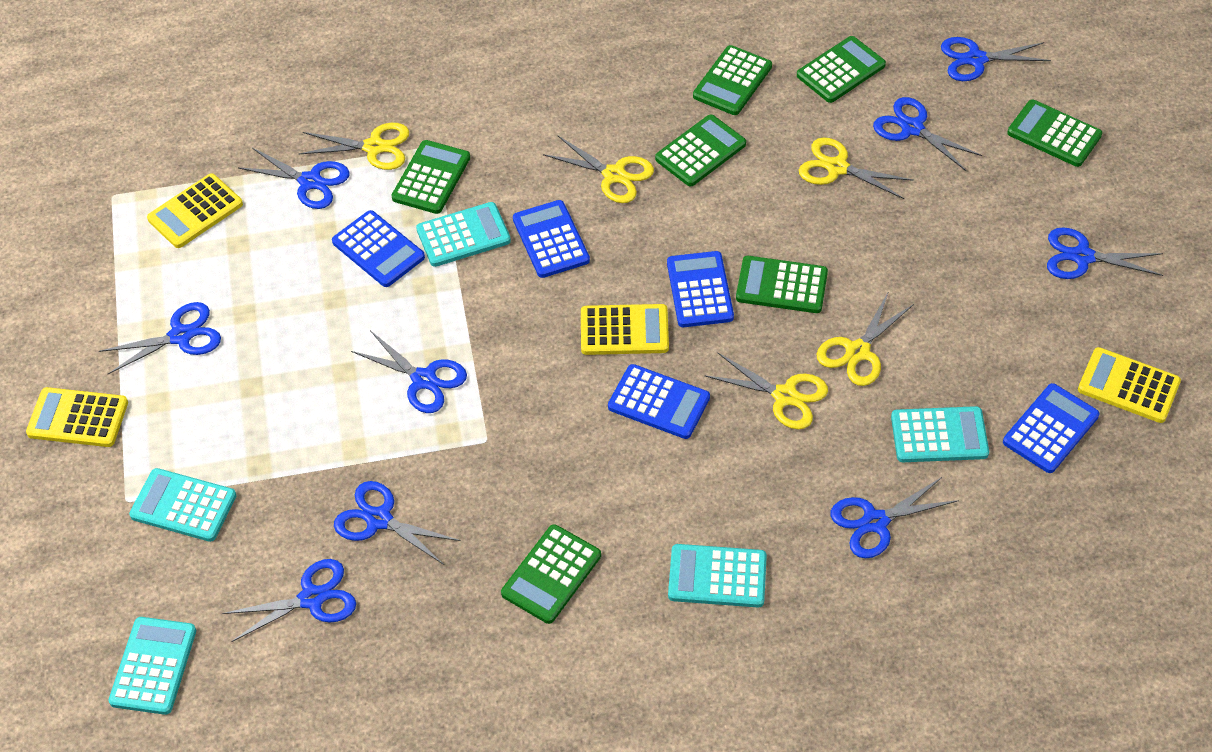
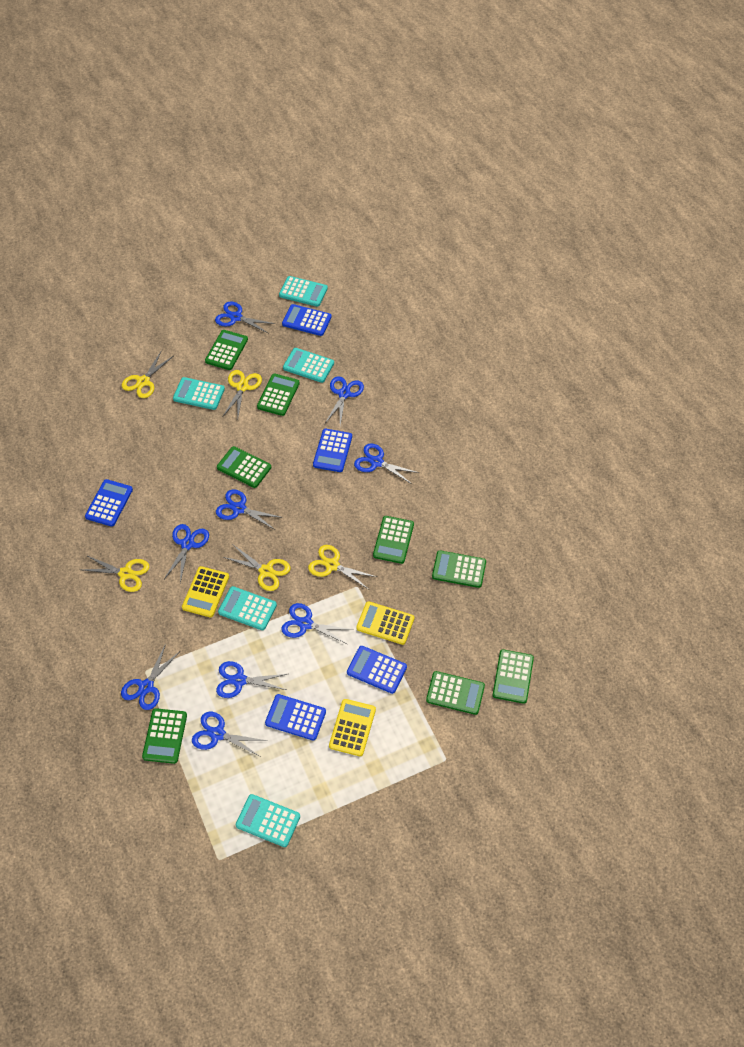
green calculator: [391,140,470,214] [501,524,601,624] [655,115,746,186] [693,45,772,115] [736,256,828,313] [797,36,886,103] [1007,99,1102,167] = 7 -> [142,708,187,764] [205,330,248,370] [217,446,271,488] [257,373,300,416] [373,516,414,564] [426,671,485,715] [432,550,486,588] [493,649,534,704] = 8
yellow calculator: [26,387,128,447] [147,173,243,248] [581,304,669,355] [1078,347,1181,423] = 4 -> [182,566,229,617] [329,699,376,756] [356,601,414,645] = 3

